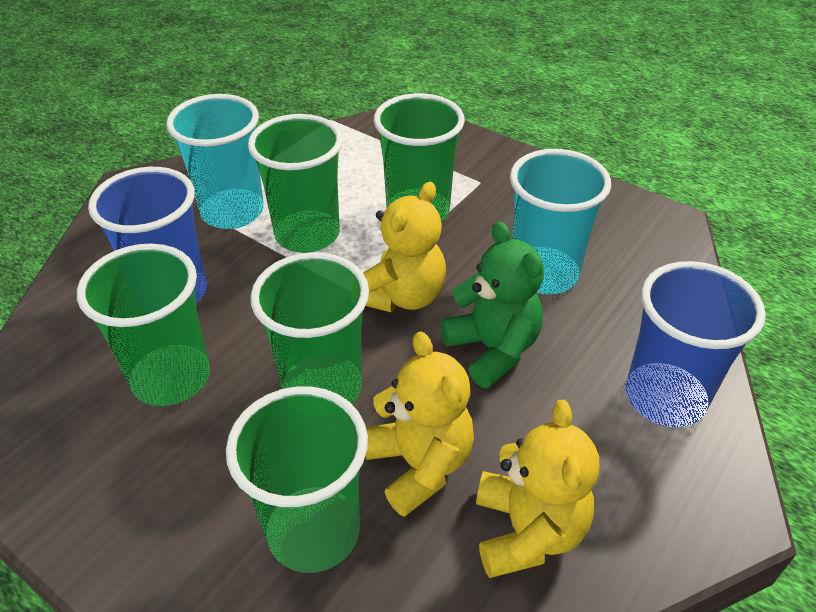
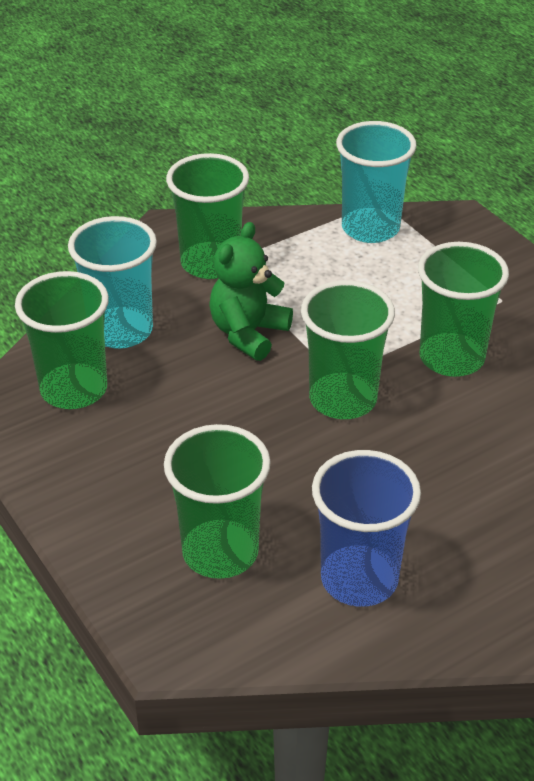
blue cup: [88,167,207,304] [626,261,766,427] = 2 -> [312,450,421,607] = 1
yellow teddy bear: [363,182,446,313] [366,331,474,517] [476,400,599,578] = 3 -> none = 0

